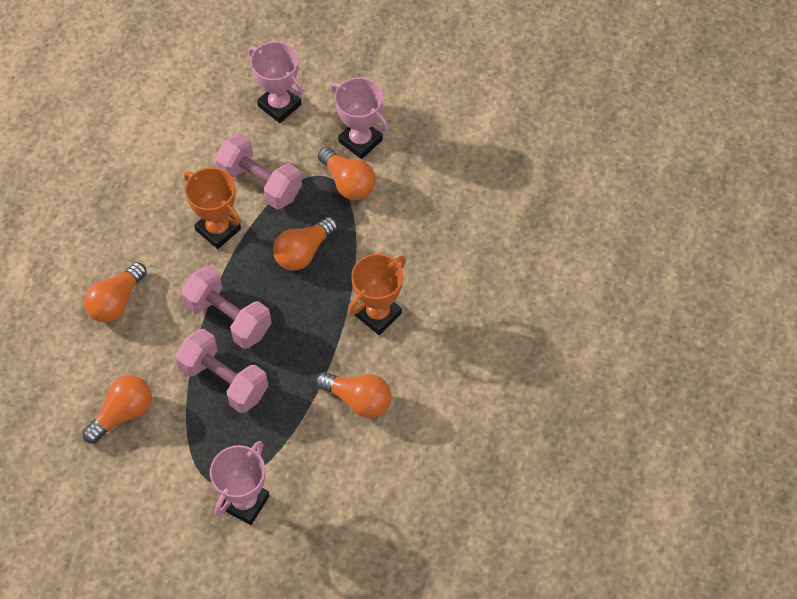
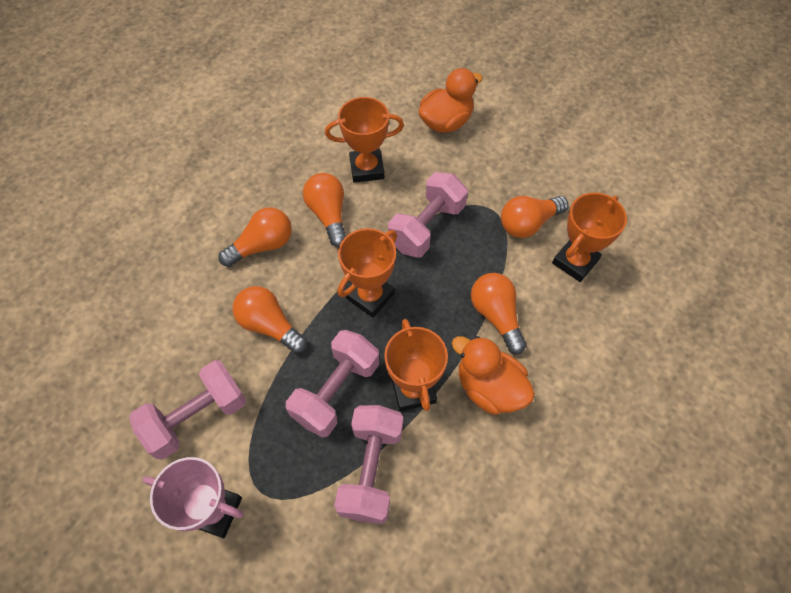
orange duck: none = 0 -> [419,68,483,133] [452,336,535,415] = 2
orange trophy: [184,167,241,249] [349,254,406,335] = 2 -> [325,97,404,183] [338,228,397,318] [384,319,448,411] [552,192,627,282] = 4
pink dumbbell: [175,329,268,413] [181,266,271,349] [215,134,302,210] = 3 -> [129,360,246,460] [286,330,379,438] [334,405,403,524] [388,172,468,258] = 4
pink trophy: [210,441,270,525] [248,41,304,123] [330,77,389,159] = 3 -> [143,457,244,538] = 1

